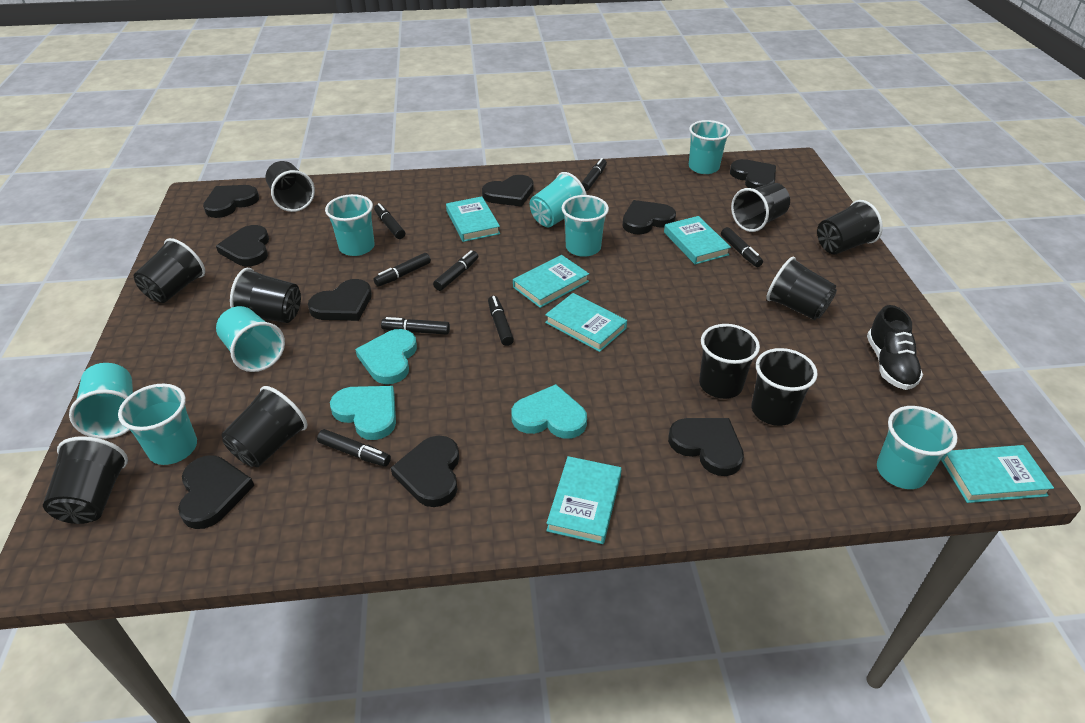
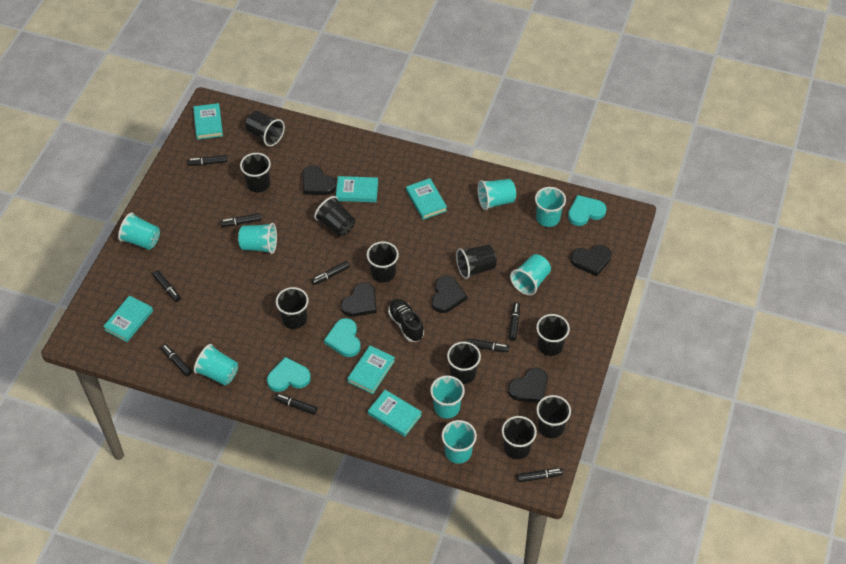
black heart: [178,455,254,529] [203,185,259,218] [216,225,269,266] [308,279,372,321] [391,435,459,507] [482,175,534,207] [622,200,676,235] [668,418,744,476] [730,159,776,188] = 9 -> [302,165,336,195] [341,282,376,317] [432,276,467,313] [508,368,548,403] [571,245,611,276] = 5
black marker: [317,429,391,467] [374,203,405,239] [374,253,431,286] [381,317,450,335] [433,250,478,291] [488,296,514,346] [582,158,607,191] [721,227,763,267] = 8 -> [153,270,181,302] [161,344,192,376] [188,155,227,166] [220,213,261,227] [275,394,317,415] [311,261,350,285] [466,338,509,352] [508,302,520,341] [517,468,563,482] = 9

